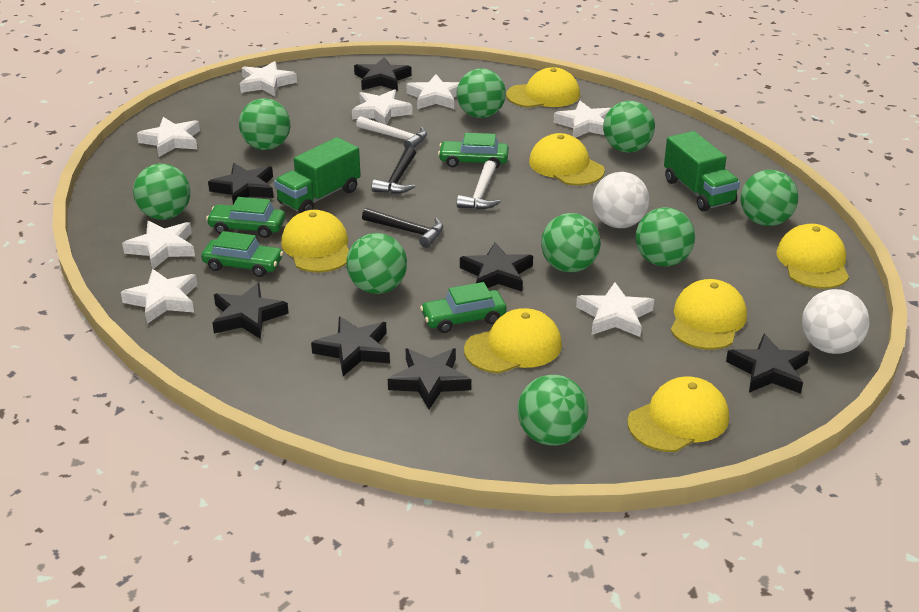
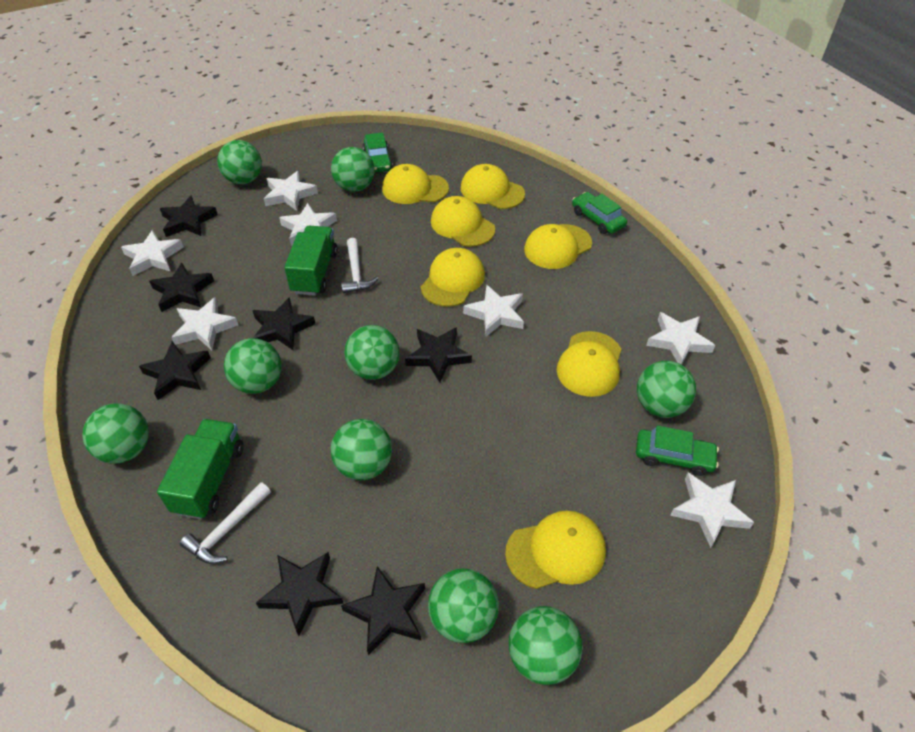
black hammer: [362,208,443,248] [371,147,416,194] = 2 -> none = 0
green car: [201,231,283,277] [206,197,285,238] [420,282,507,333] [438,133,509,169] = 4 -> [363,132,393,173] [572,192,627,234] [636,425,719,476] = 3
white ball: [593,172,649,228] [802,289,870,354] = 2 -> none = 0
white star: [121,269,197,324] [122,221,195,269] [137,117,200,157] [240,61,297,96] [352,89,413,125] [406,74,459,109] [554,101,611,138] [576,282,654,337] = 8 -> [121,230,184,276] [171,297,238,350] [264,171,318,211] [279,203,337,246] [463,285,524,337] [646,312,715,365] [670,473,754,548] = 7

